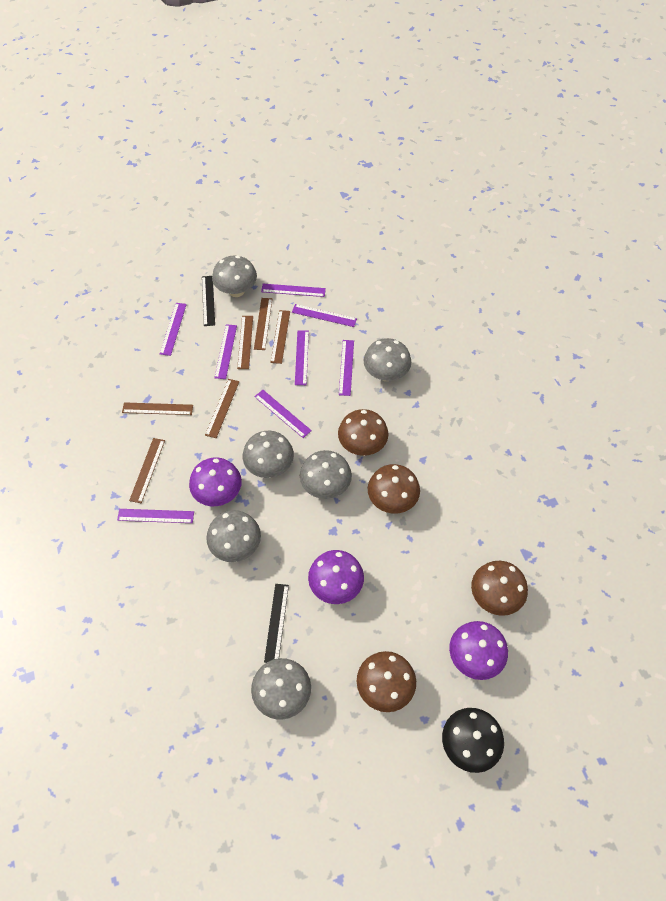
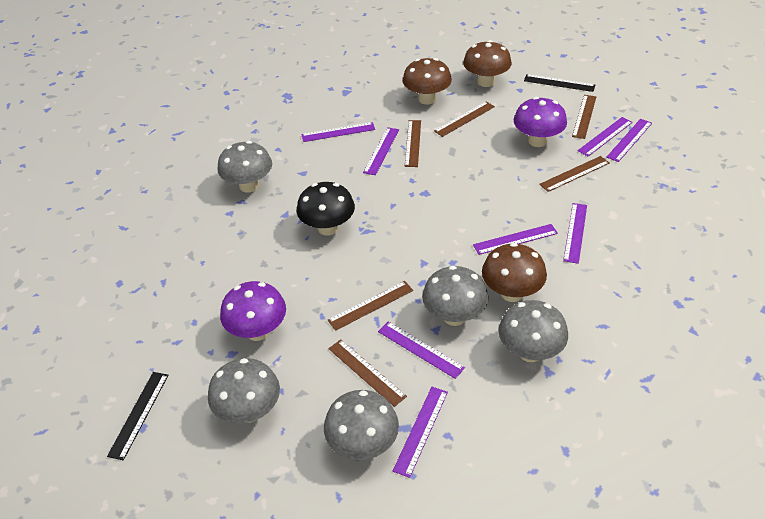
brown mushroom: [338,409,389,456] [357,651,416,712] [368,464,420,514] [471,561,528,616] = 4 -> [403,58,452,104] [463,40,512,87] [482,243,547,302] = 3
grey mushroom: [206,510,261,562] [212,255,257,297] [243,431,294,478] [251,658,311,720] [300,450,352,499] [364,338,411,381] = 6 -> [208,358,280,424] [218,141,272,192] [324,390,399,460] [422,266,488,326] [498,300,568,362] = 5
purple mushroom: [189,458,242,506] [308,550,364,604] [449,621,508,680] = 3 -> [220,281,286,341] [514,97,567,147] = 2

